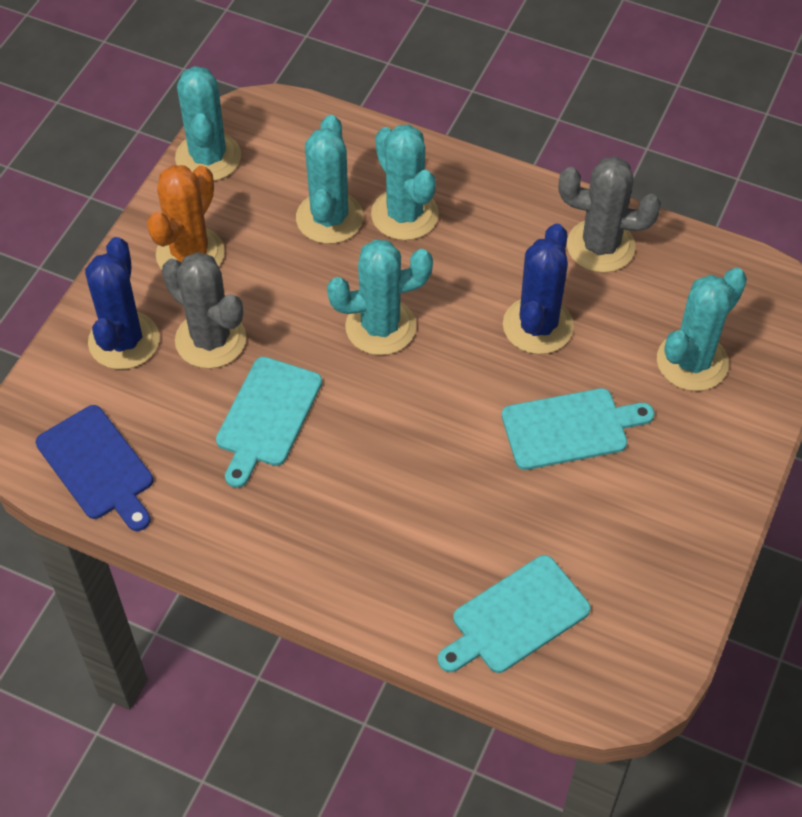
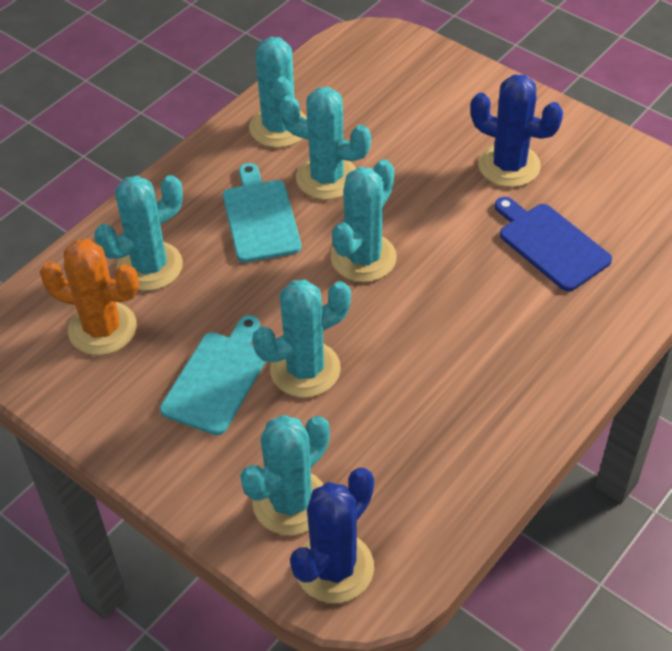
grey cactus: [162,252,246,368] [558,157,661,273] = 2 -> none = 0
turquoise cactus: [175,66,241,181] [296,115,363,244] [327,239,433,355] [371,124,439,240] [657,268,747,391] = 5 -> [94,175,183,291] [240,415,330,535] [249,37,307,148] [252,280,351,398] [279,87,371,200] [331,159,397,282] = 6
turquoise cutting board: [216,357,322,488] [438,555,591,673] [502,388,655,470] = 3 -> [160,315,266,435] [223,163,301,263] = 2

